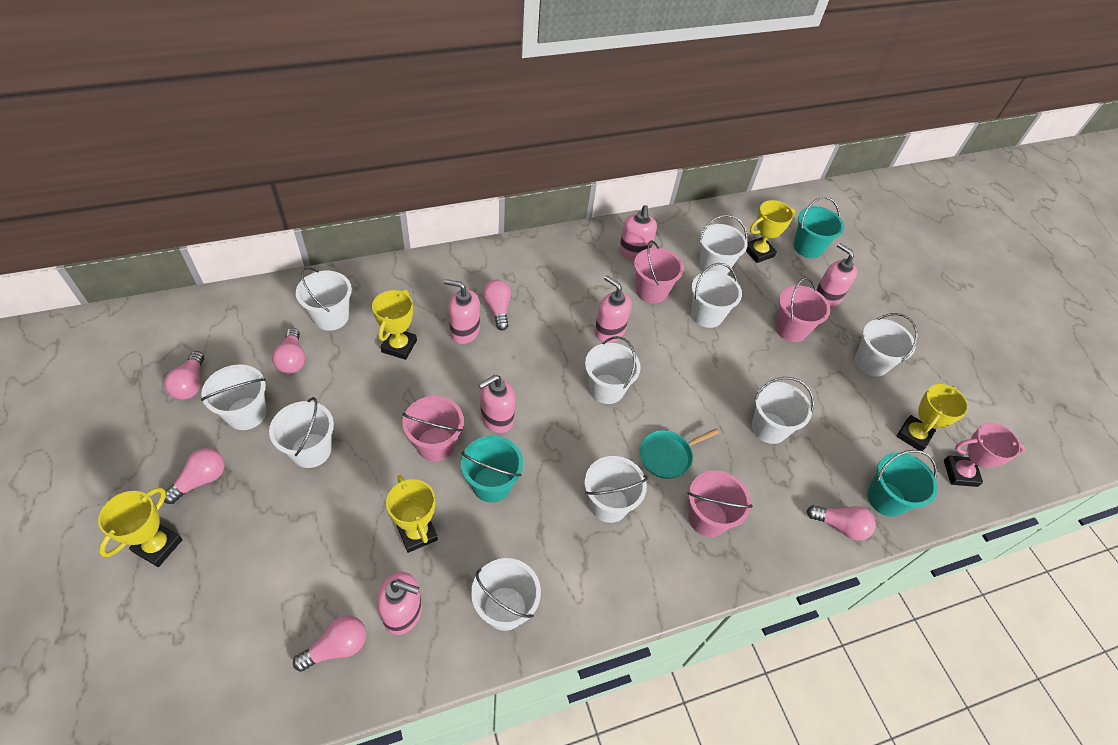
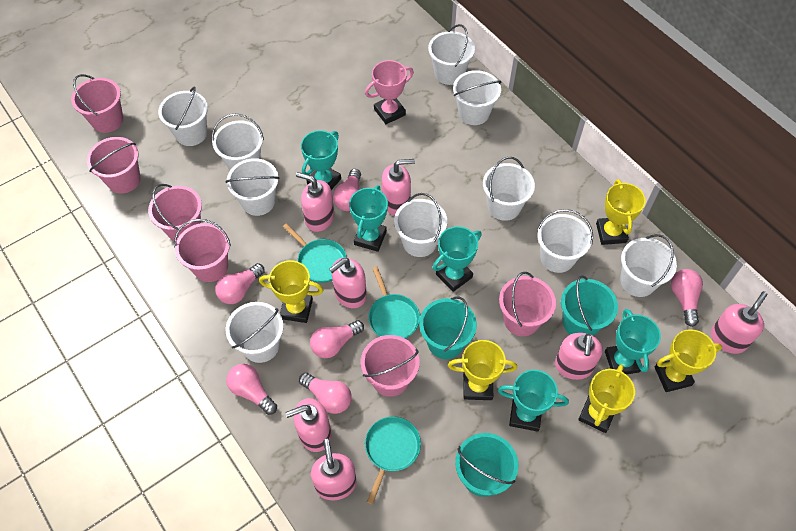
pink bucket: [402,396,464,461] [634,240,684,304] [687,470,753,537] [775,277,830,342] = 4 -> [71,74,123,133] [87,137,141,193] [148,184,202,241] [174,219,231,282] [361,335,420,397] [499,272,556,336] = 6
pink soap dispenser: [377,572,422,635] [444,279,480,344] [478,375,515,433] [595,275,632,343] [619,205,657,260] [816,243,857,308] = 6 -> [285,398,331,452] [296,172,334,232] [311,439,356,500] [329,258,367,308] [382,159,415,216] [555,333,603,380] [711,291,768,354] = 7
turquoise pan: [640,429,719,479] = 1 -> [283,223,347,283] [365,416,421,504] [368,267,420,339] = 3
turquoise trophy: none = 0 -> [301,130,341,190] [349,185,388,252] [432,226,482,292] [498,370,569,432] [605,309,661,375] = 5

